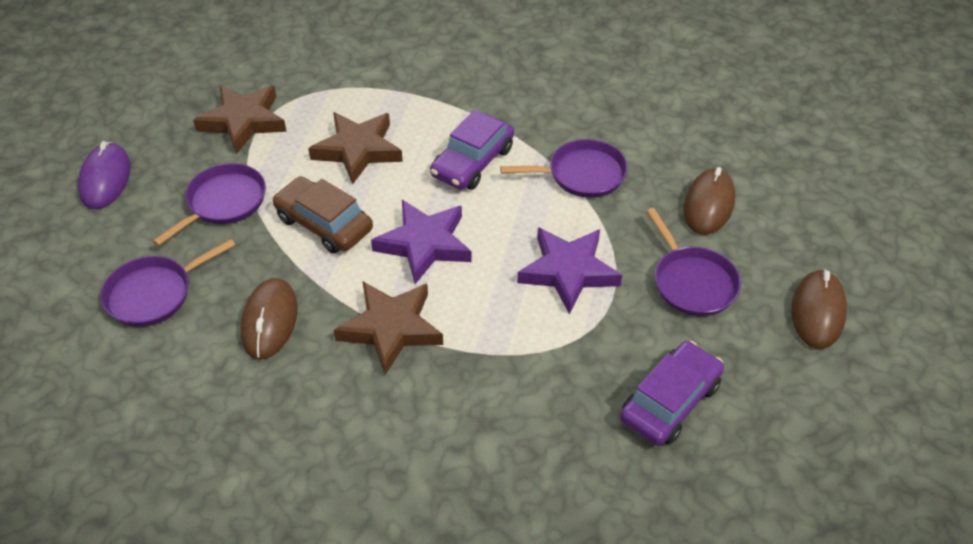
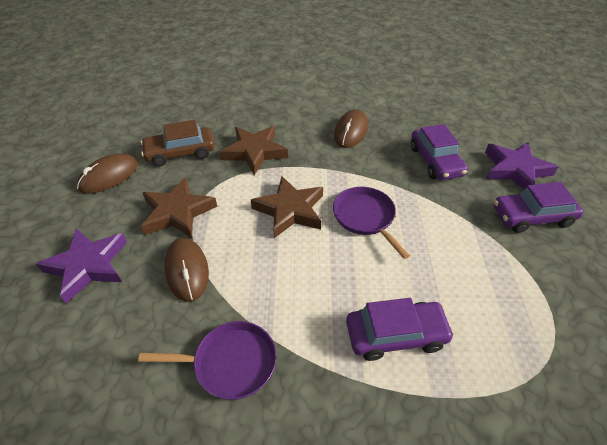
purple car: [430,110,514,190] [620,341,724,446] = 2 -> [346,298,454,361] [411,124,468,180] [494,182,584,233] = 3
purple mouse: [78,141,131,209] = 1 -> none = 0
purple pan: [100,239,235,327] [153,163,266,246] [500,139,628,198] [646,208,741,316] = 4 -> [138,321,277,400] [333,187,410,259] = 2

